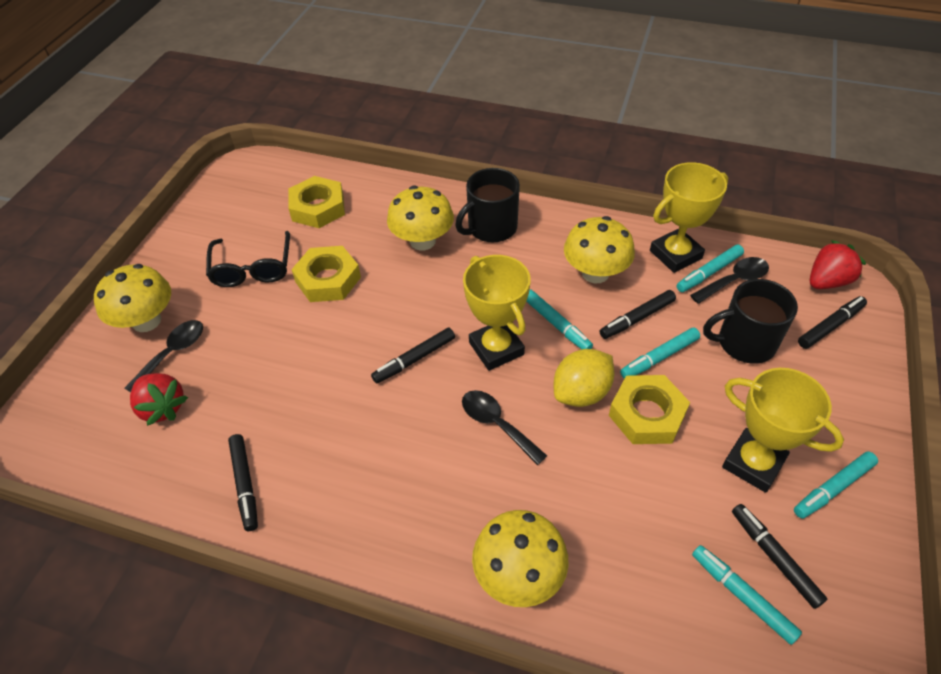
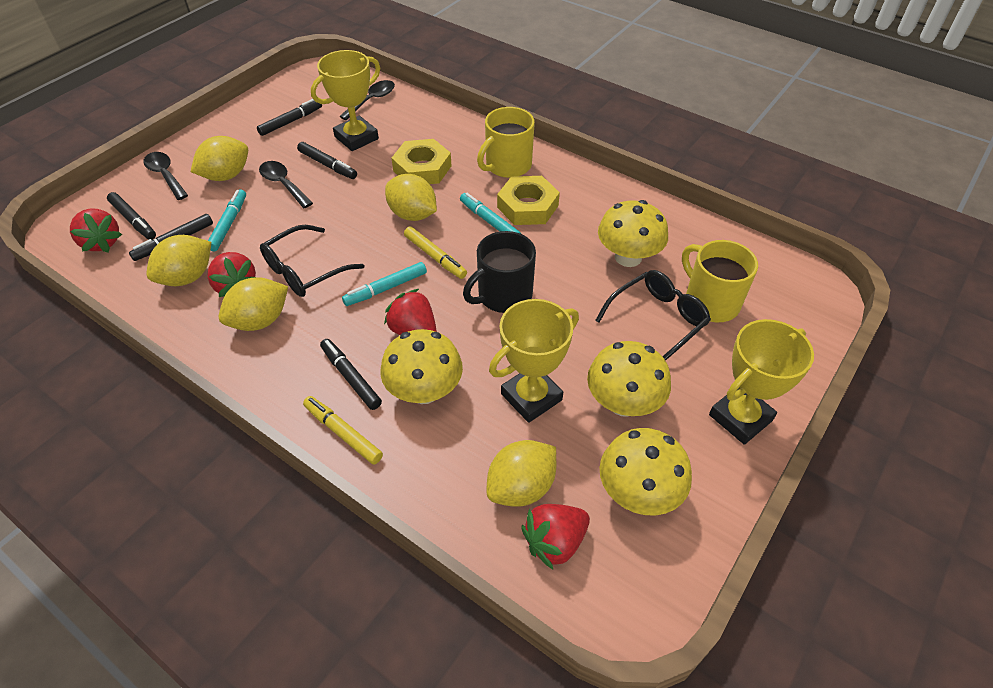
black glasses: [206,231,290,287] = 1 -> [260,225,364,297] [595,270,711,361] = 2
black mug: [455,168,520,242] [703,279,798,364] = 2 -> [463,231,536,313] = 1
red strawberry: [130,373,188,426] [810,240,866,289] = 2 -> [70,208,122,252] [207,252,256,297] [384,289,437,335] [521,504,590,570] = 4
turquoise marker: [526,290,593,349] [620,327,700,379] [677,245,744,292] [692,545,802,645] [794,452,878,519] = 5 -> [208,189,246,251] [342,262,427,306] [460,193,521,234] = 3
yellow lemon: [554,349,614,407] = 1 -> [147,235,211,286] [191,136,248,181] [219,277,288,331] [385,174,437,221] [486,440,556,507] = 5
yellow marker: none = 0 -> [303,396,383,464] [404,226,467,279] = 2
yellow mug: none = 0 -> [477,107,535,178] [682,240,758,322] = 2
yellow nut: [288,176,345,228] [291,246,361,302] [609,375,690,444] = 3 -> [391,139,451,184] [497,176,560,225] = 2

